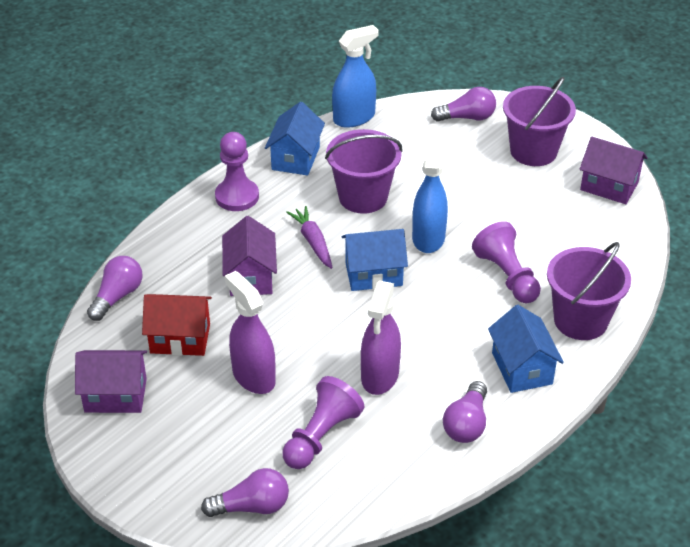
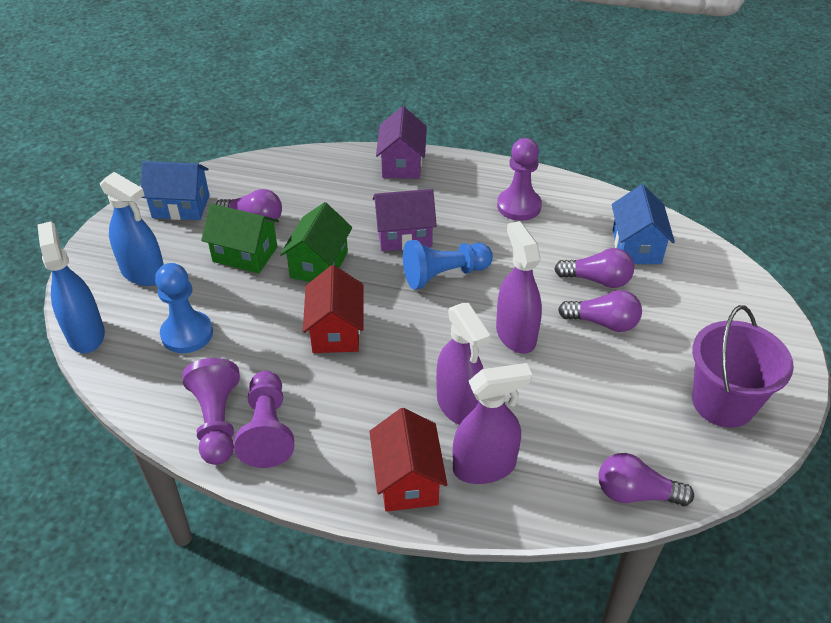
blue house: [265,102,325,176] [342,229,408,291] [488,305,564,393] = 3 -> [141,161,210,220] [612,185,675,264] = 2
blue pawn: none = 0 -> [155,263,213,353] [403,240,493,289] = 2
green house: none = 0 -> [201,204,279,274] [280,202,352,282] = 2
purple bucket: [325,129,402,214] [503,77,576,166] [547,242,631,340] = 3 -> [692,305,794,428] = 1
purple carrot: [286,206,333,269] = 1 -> none = 0
purple house: [75,350,147,413] [222,216,277,296] [579,137,648,204] = 3 -> [373,189,437,251] [376,106,427,179] = 2
purple spray bottle: [225,271,276,394] [361,281,401,395] = 2 -> [436,303,490,425] [453,363,532,484] [496,221,542,354] = 3
red house: [142,294,212,356] = 1 -> [303,265,363,353] [369,408,447,512] = 2

